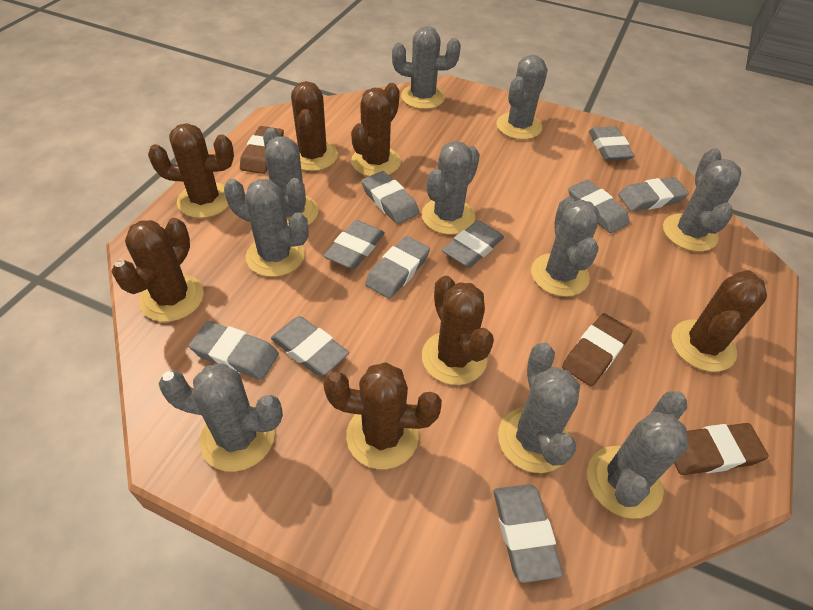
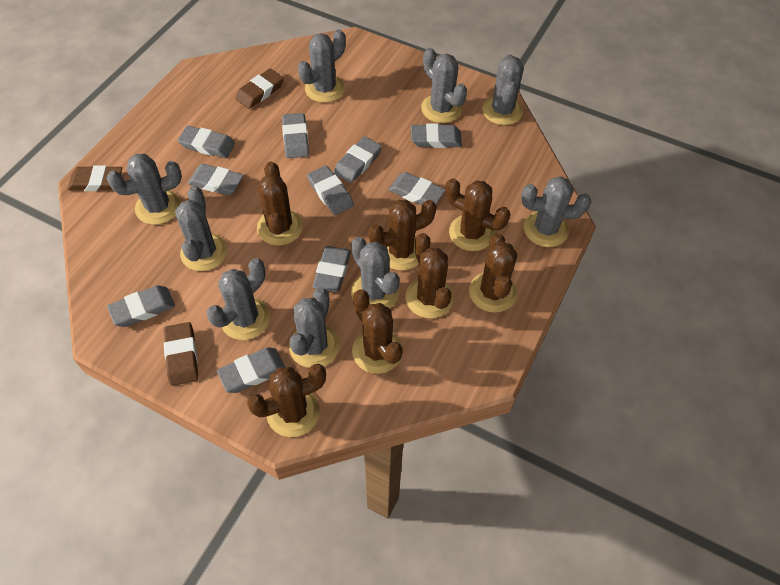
grey cactus: [158,363,283,472] [224,179,309,277] [263,128,318,226] [392,26,461,109] [422,141,480,235] [496,55,548,140] [498,343,580,473] [531,197,600,297] [587,391,689,519] [663,148,741,252] = 10 -> [107,154,182,225] [175,186,227,271] [206,258,270,340] [289,288,340,368] [298,29,346,103] [351,237,400,308] [421,48,467,123] [482,54,524,125] [521,176,591,247] = 9

